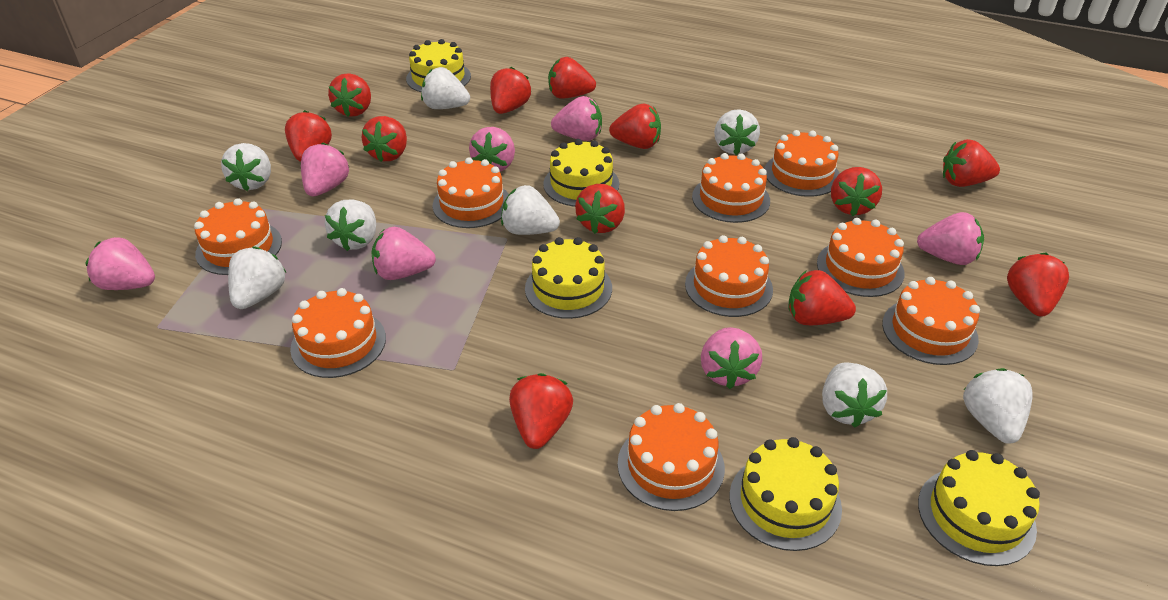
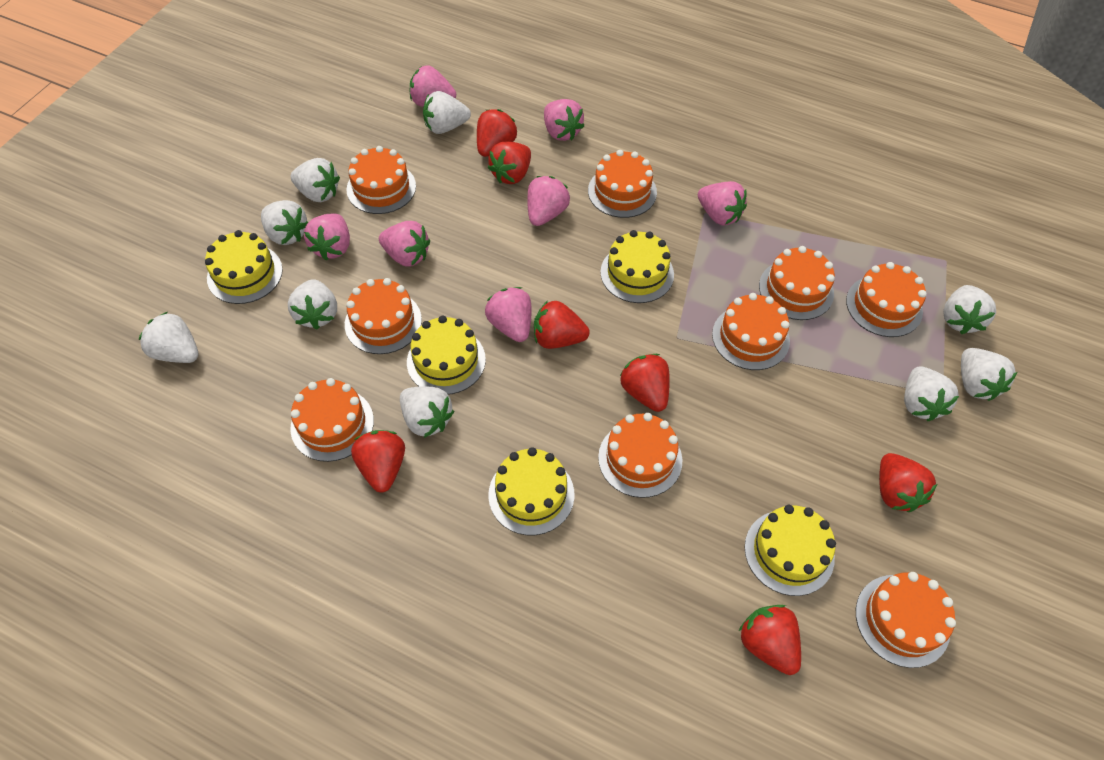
red strawberry: [285,110,332,162] [328,73,371,117] [362,116,407,162] [490,67,531,114] [509,373,573,449] [548,57,596,99] [575,184,625,234] [609,104,661,149] [788,270,856,325] [831,167,882,216] [943,139,1000,187] [1007,253,1069,317] = 12 -> [351,430,405,492] [477,109,517,157] [488,142,531,184] [534,301,590,349] [620,354,670,412] [739,605,801,675] [879,453,937,512] = 7
white strawberry: [221,143,271,191] [228,246,287,309] [325,200,376,251] [421,67,470,109] [501,185,560,235] [714,109,760,155] [822,362,887,428] [963,368,1033,444] = 8 -> [139,312,198,363] [261,200,308,245] [288,279,337,330] [291,158,340,202] [400,386,454,438] [423,91,471,134] [904,366,959,421] [943,285,996,334] [961,348,1017,401] = 9

